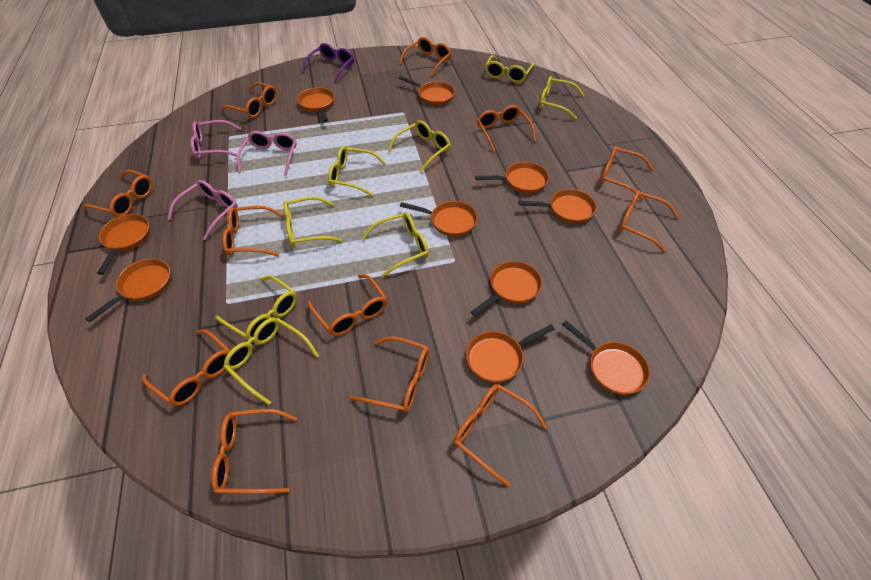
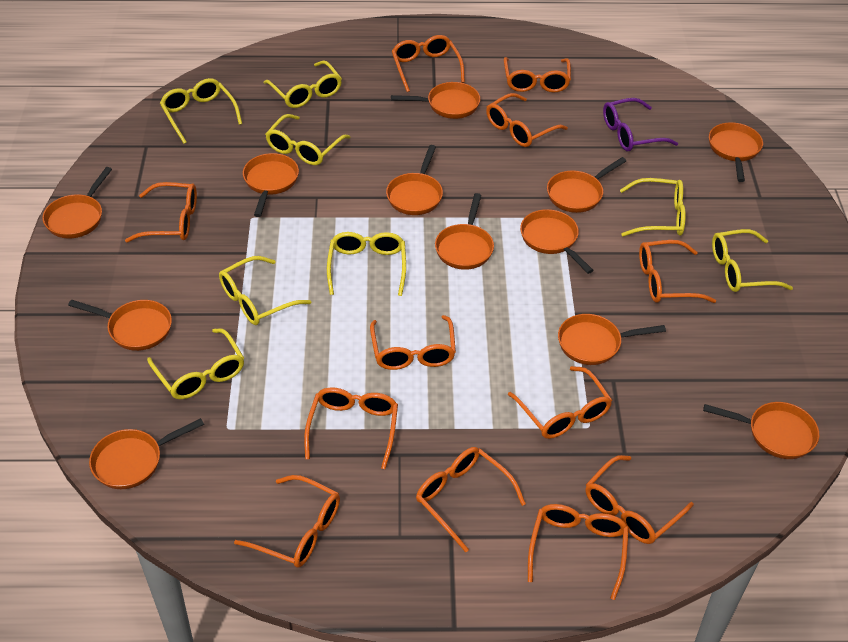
orange pan: [85,259,171,322] [97,214,150,275] [297,87,335,122] [398,76,455,105] [400,201,477,237] [466,325,555,383] [471,261,542,316] [475,162,549,193] [518,189,596,224] [562,321,650,395] = 10 -> [42,167,112,239] [68,300,172,351] [89,418,204,489] [243,153,299,217] [386,145,443,215] [391,82,480,119] [435,193,494,270] [520,209,594,274] [547,157,626,213] [558,314,666,365] [703,402,819,459] [709,122,763,182] = 12
pink glasses: [167,180,238,240] [190,120,241,159] [237,131,297,176] = 3 -> none = 0

